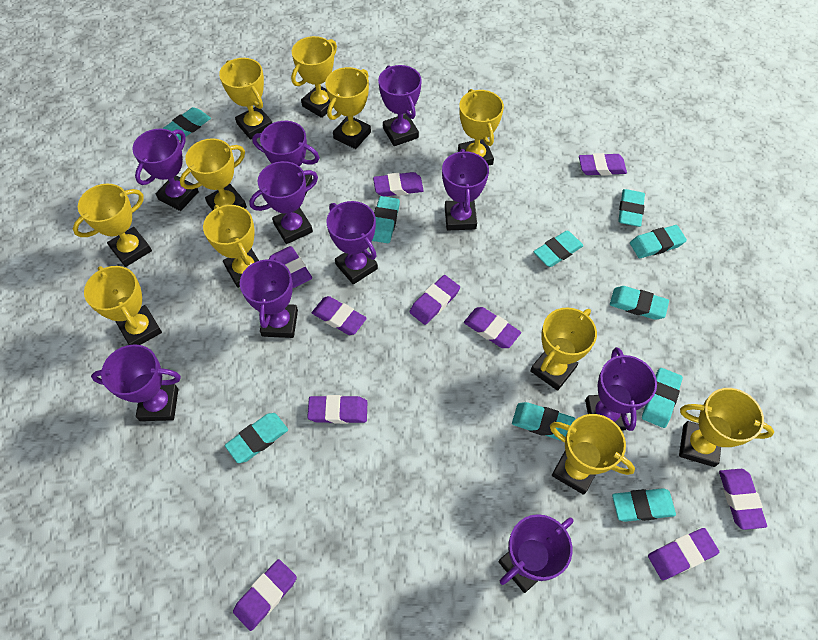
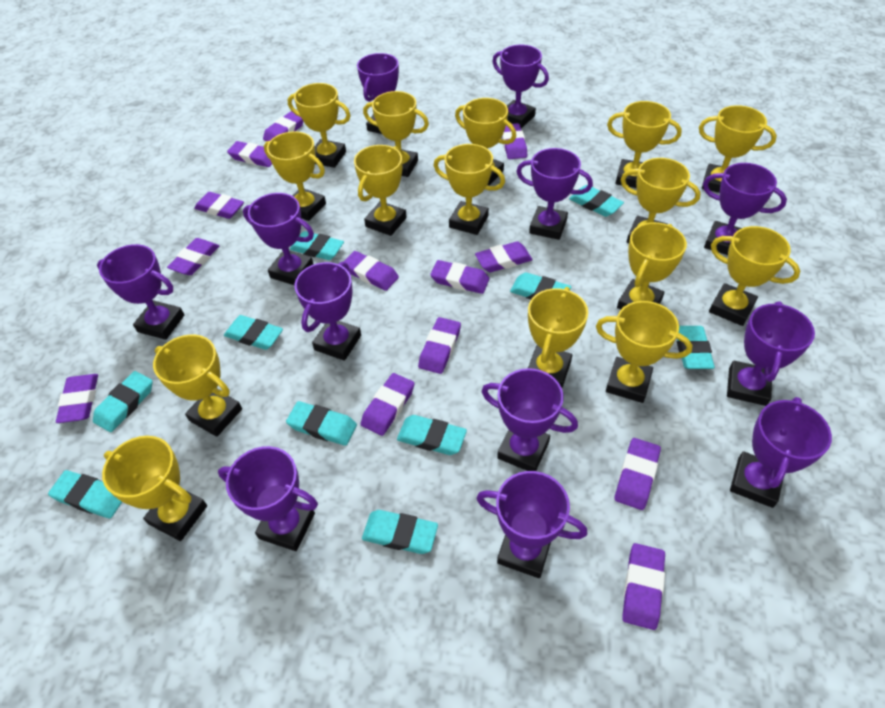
purple eraser: [233,559,297,631] [272,246,312,288] [307,395,367,424] [312,296,367,335] [373,172,424,196] [409,275,460,325] [464,307,521,348] [579,153,627,176] [648,528,719,580] [719,469,767,530] = 10 -> [56,374,98,423] [167,238,219,275] [194,192,244,219] [227,141,272,167] [263,111,304,141] [343,251,399,291] [361,373,414,436] [418,317,461,374] [430,260,489,294] [475,241,533,272] [502,123,527,159] [615,438,661,510] [622,543,665,630] = 13
purple trophy: [91,344,181,421] [132,129,199,211] [240,254,298,338] [249,161,318,244] [252,121,320,195] [326,201,378,284] [378,65,422,146] [442,149,489,231] [499,514,573,593] [585,347,657,431] = 10 -> [97,244,184,340] [218,446,318,551] [243,193,314,285] [295,262,361,361] [357,53,399,134] [476,471,587,578] [482,368,578,471] [492,45,549,128] [516,148,593,240] [703,163,787,255] [727,301,815,406] [730,397,832,508] = 12
yellow trophy: [73,184,152,267] [84,266,162,345] [180,138,247,210] [203,205,259,288] [219,58,272,140] [291,36,337,118] [325,67,371,149] [458,89,504,166] [530,307,597,391] [550,414,635,495] [679,388,774,467] = 11 -> [102,436,207,541] [153,334,242,437] [264,131,326,221] [288,83,351,168] [354,145,407,236] [363,91,429,177] [434,144,505,235] [455,98,516,186] [528,287,588,388] [596,301,693,403] [607,101,682,188] [617,222,687,310] [620,158,701,244] [699,105,777,193] [709,226,800,326] = 15

